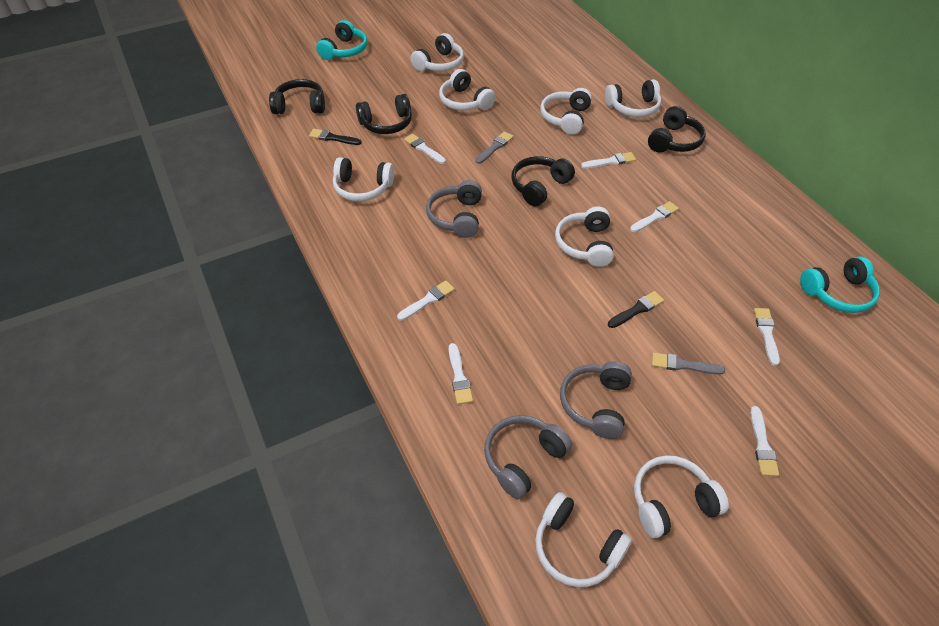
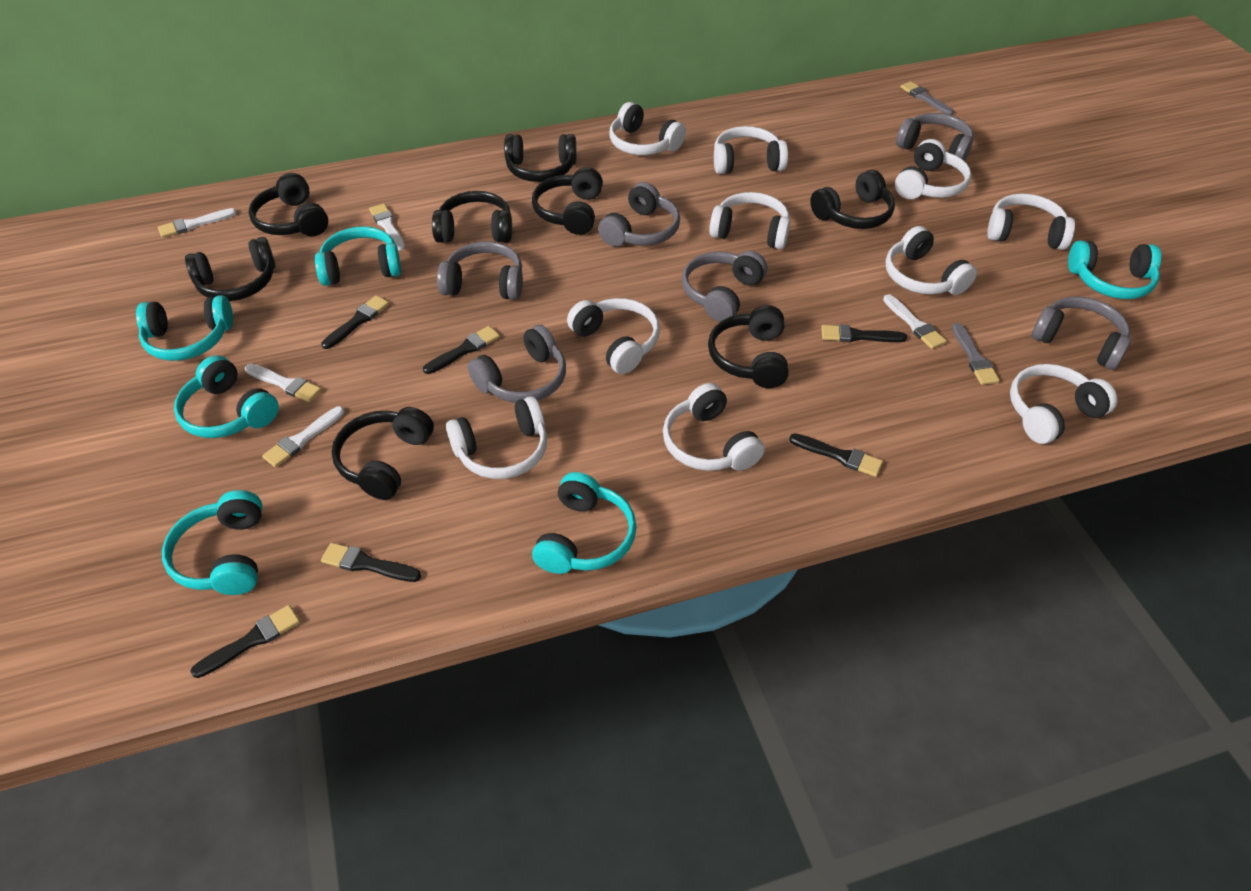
black brush: [309,129,362,145] [608,291,664,328] = 2 -> [190,605,300,678] [321,295,389,349] [321,543,421,582] [423,326,500,374] [789,433,883,477] [821,324,907,342] = 6
black headphones: [269,79,325,114] [356,94,412,134] [511,156,575,207] [648,106,706,153] = 4 -> [185,237,275,301] [249,173,329,236] [332,407,434,500] [432,191,512,243] [504,134,576,182] [532,167,603,235] [708,305,789,388] [810,170,895,229] = 8
grey headphones: [426,180,482,238] [484,415,572,499] [560,361,632,439] = 3 -> [437,241,523,300] [468,325,566,403] [598,182,680,247] [682,251,767,322] [896,113,974,161] [1032,296,1131,370] = 6
turquoise headphones: [316,20,368,60] [800,256,880,313] = 2 -> [136,295,233,361] [162,490,262,595] [174,355,279,438] [315,226,401,286] [532,472,637,574] [1068,240,1161,299] = 6
white brush: [397,280,455,321] [404,134,446,164] [449,343,473,404] [581,152,636,169] [630,201,679,232] [750,406,779,476] [754,308,780,366] = 7 -> [158,208,237,238] [245,364,321,402] [262,406,344,467] [369,204,405,250] [883,294,946,349] = 5
white headphones: [333,157,394,202] [411,33,464,71] [439,69,496,111] [535,492,632,587] [540,88,592,135] [555,206,614,267] [605,79,661,117] [634,455,729,538] = 8 -> [446,396,547,479] [567,298,660,374] [609,102,686,155] [663,383,765,471] [709,192,790,249] [714,126,788,174] [886,226,977,295] [895,139,972,199] [987,193,1075,250] [1010,364,1117,444] = 10

